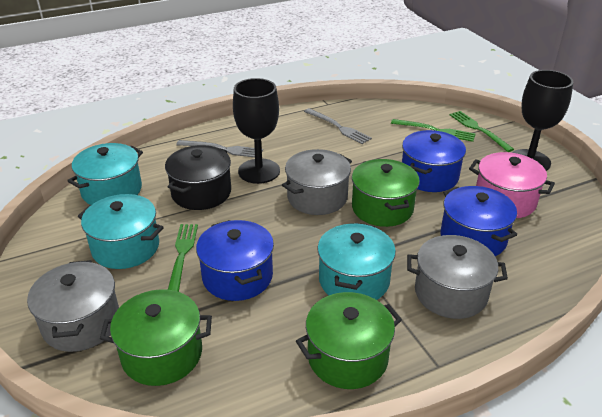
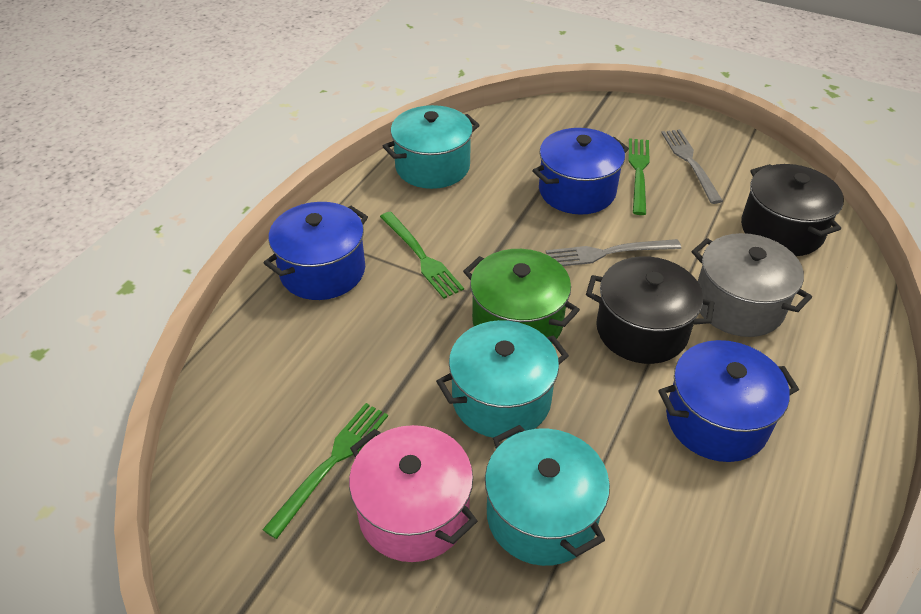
black goblet: [233,78,280,184] [511,70,573,171] = 2 -> none = 0
black pot: [165,145,231,210] = 1 -> [586,256,714,364] [741,164,844,256] = 2
green pot: [100,289,212,386] [296,292,402,389] [352,159,420,227] = 3 -> [463,249,580,343] = 1
grey pot: [27,260,119,352] [282,149,352,215] [407,235,508,319] = 3 -> [692,233,812,337] = 1

